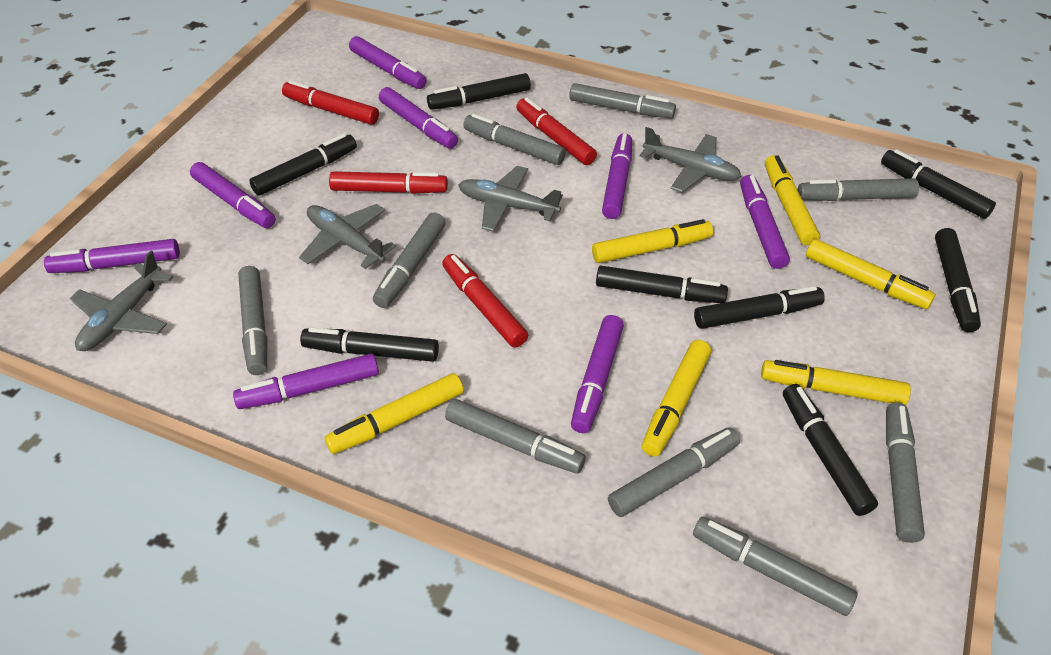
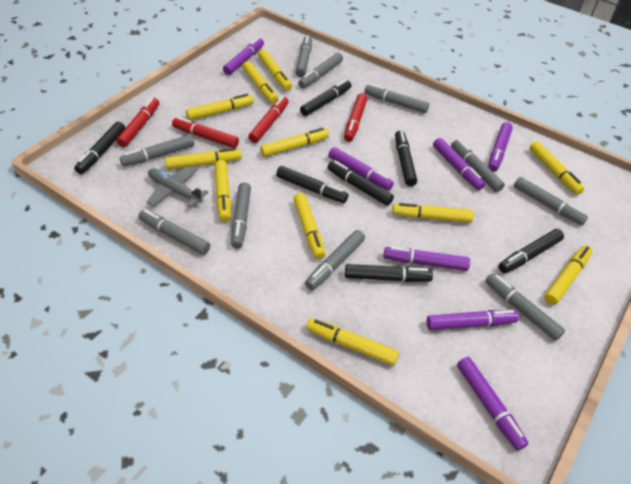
black marker: [249,134,357,196] [300,327,439,362] [427,73,531,110] [596,266,728,303] [694,286,825,329] [783,384,878,516] [881,149,996,219] [935,228,981,332] = 8 -> [74,122,126,174] [276,166,348,203] [300,79,351,116] [327,160,394,206] [345,264,433,282] [395,130,417,186] [498,229,564,273] = 7
grey marker: [238,266,267,375] [373,212,445,308] [445,399,586,474] [463,113,566,165] [569,83,676,118] [608,427,740,517] [693,517,858,616] [798,178,919,201] [886,403,925,543] = 9 -> [120,135,194,167] [138,210,210,255] [231,182,251,249] [295,35,312,77] [298,53,343,88] [305,230,365,290] [364,84,429,113] [451,140,505,192] [485,273,565,341] [514,177,588,225] = 10
grey plane: [70,250,173,351] [299,204,396,269] [458,166,563,232] [640,127,741,193] = 4 -> [147,166,209,207] = 1
purple marker: [44,239,180,273] [190,162,276,228] [233,353,379,409] [349,36,426,89] [379,87,458,149] [571,315,624,433] [602,133,632,219] [740,175,790,269] = 8 -> [223,37,264,75] [328,147,394,190] [383,246,470,271] [427,310,519,331] [433,138,485,190] [457,357,528,451] [488,122,513,172] = 7
yellow marker: [324,373,464,454] [592,219,713,263] [642,340,711,457] [761,360,911,405] [765,155,820,245] [806,239,935,309] = 6 -> [165,148,242,170] [186,94,254,120] [215,160,231,222] [242,61,278,104] [258,50,292,91] [260,128,329,157] [293,193,325,259] [307,318,399,366] [392,203,474,223] [529,141,584,195] [544,246,592,305] = 11

